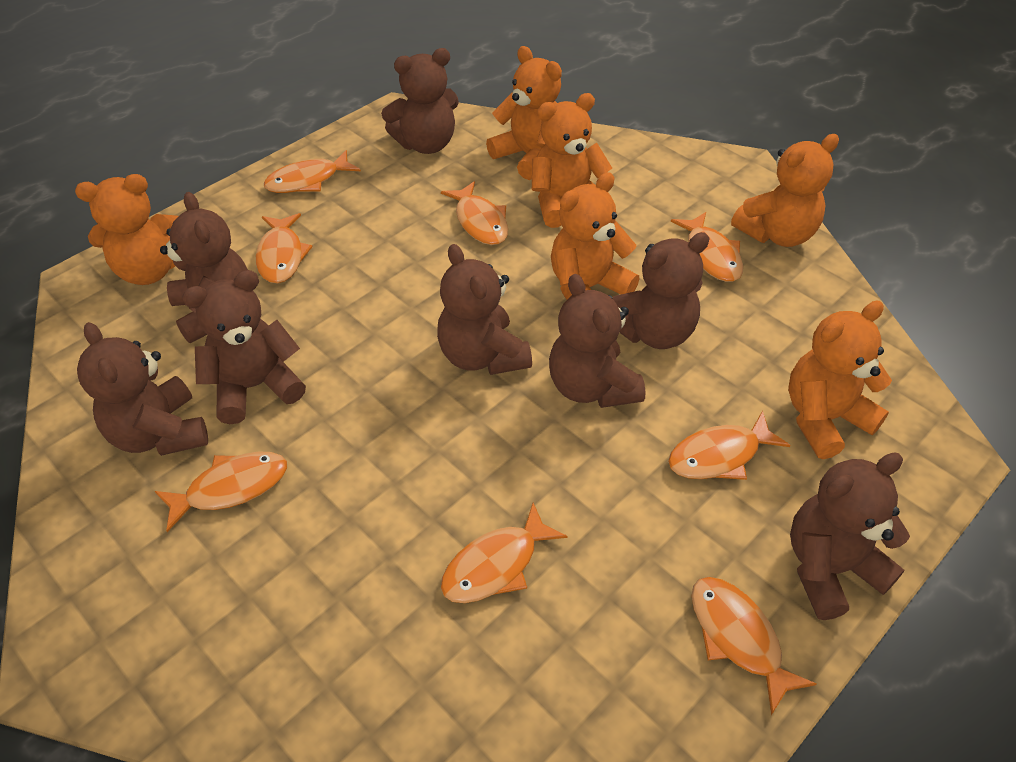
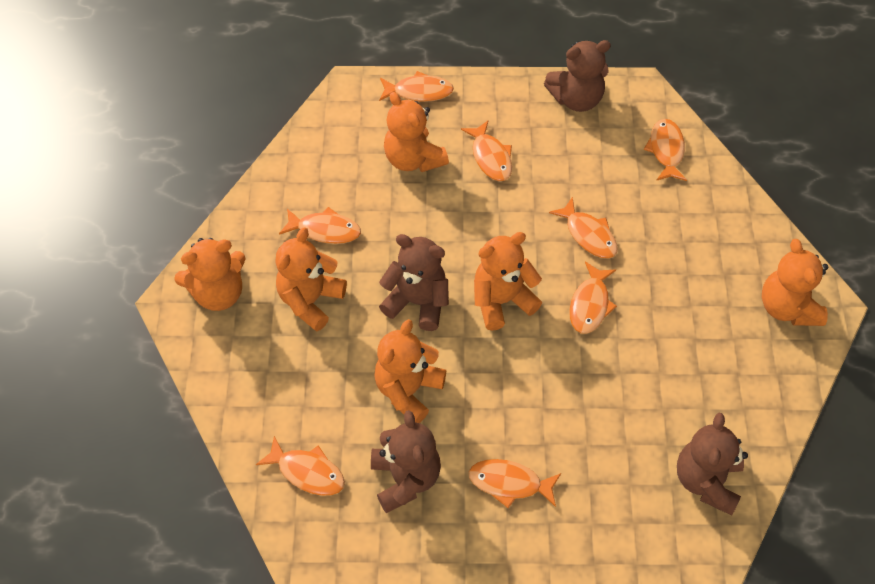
brown teddy bear: [77,322,208,456] [160,192,248,343] [182,270,306,424] [381,48,459,154] [437,244,532,375] [549,274,645,408] [612,232,710,349] [790,452,910,620] = 8 -> [371,410,441,513] [379,234,449,331] [544,40,611,112] [677,413,748,516] = 4

